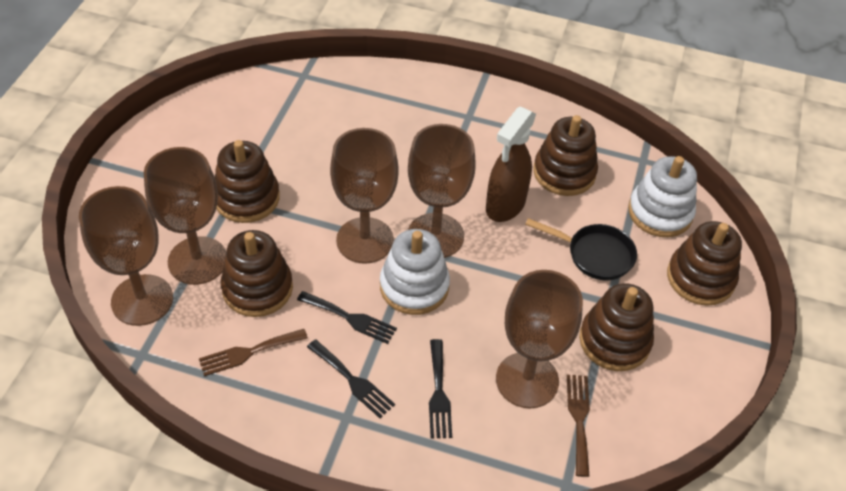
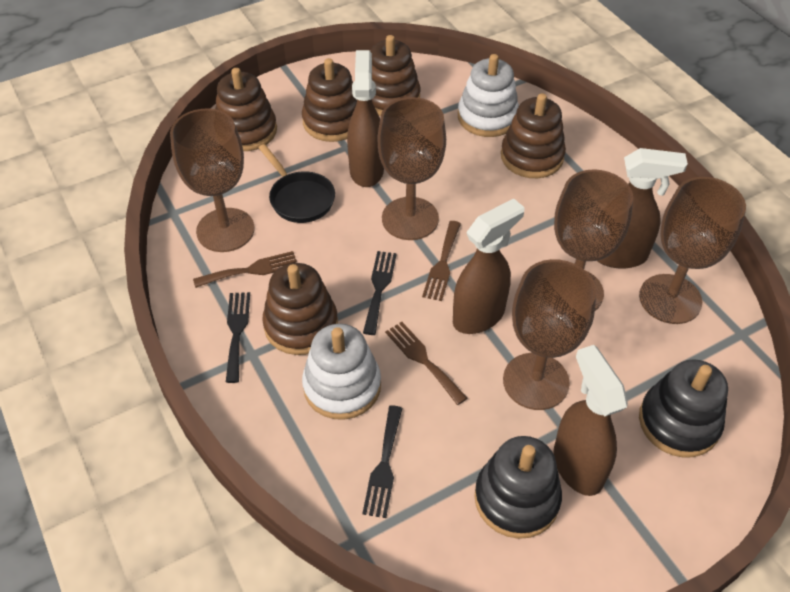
black stacking toy: none = 0 -> [474,436,562,539] [639,359,728,458] = 2
brown fork: [199,329,308,376] [567,375,590,477] = 2 -> [193,251,297,288] [385,322,467,405] [422,221,461,301] = 3
brown spray bottle: [486,106,536,222] = 1 -> [347,50,384,187] [453,199,525,334] [553,345,628,496] [597,148,688,269] = 4

